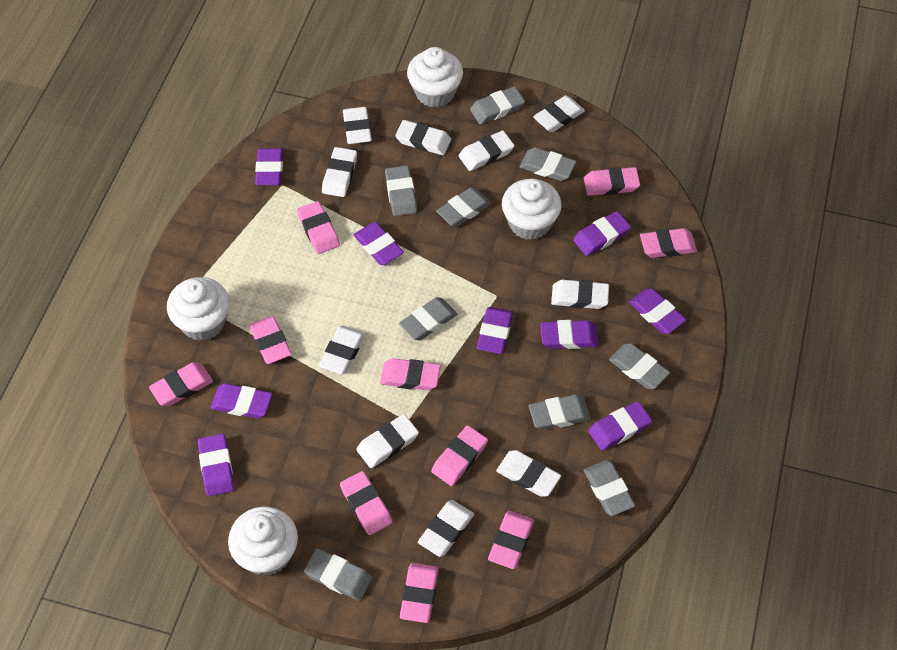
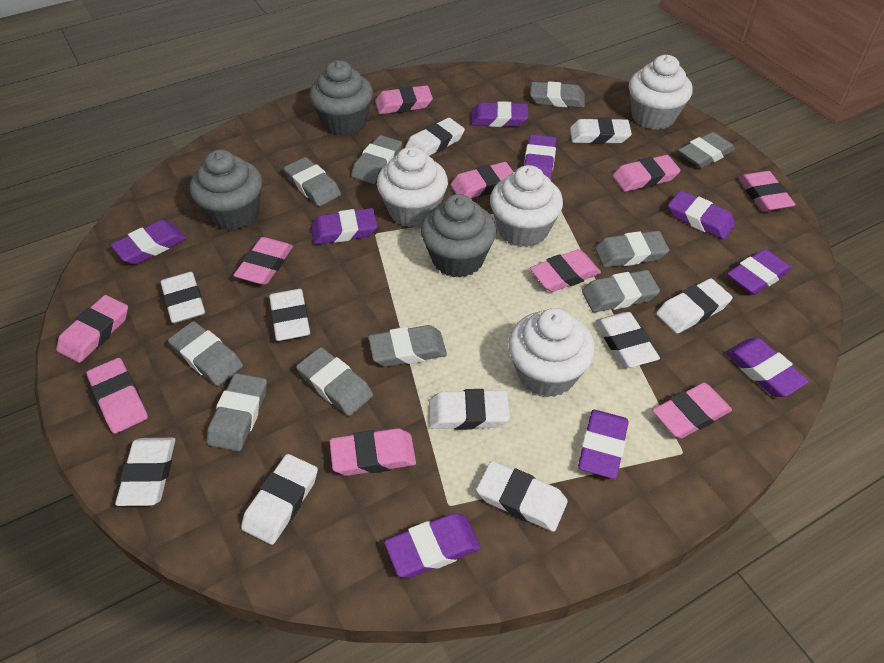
grey cupcake: none = 0 -> [190,149,262,231] [310,60,373,136] [421,194,497,278] = 3
grey eraser: [304,548,372,601] [385,166,417,216] [399,297,457,341] [436,187,491,227] [470,87,525,124] [519,147,577,181] [529,394,591,430] [584,460,635,516] [609,343,670,389] = 9 -> [168,321,243,386] [207,373,267,451] [284,157,341,206] [296,347,373,416] [351,135,402,184] [368,325,447,367] [530,81,585,108] [582,270,660,312] [595,231,669,268] [678,132,735,168] = 10

